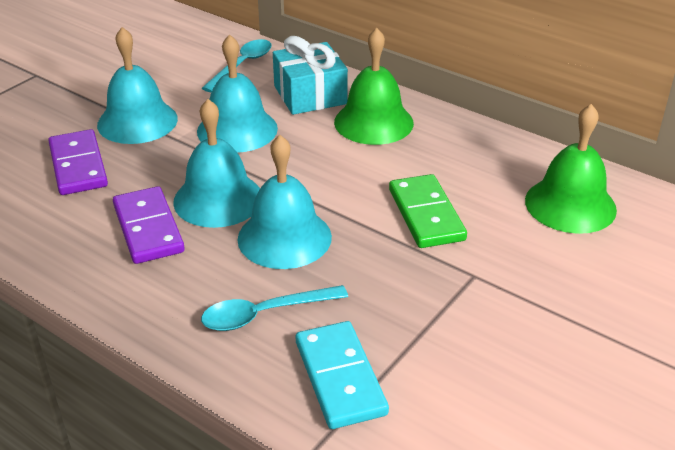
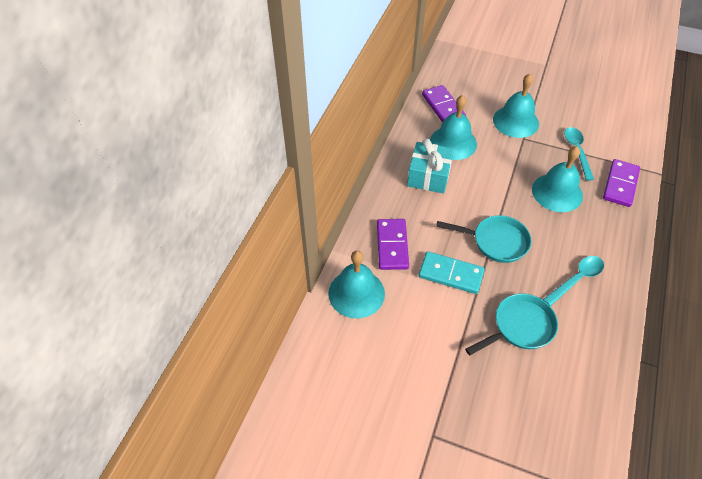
green bell: [334,28,414,145] [525,104,617,234] = 2 -> none = 0
green domino: [389,174,467,248] = 1 -> none = 0
purple domino: [48,129,108,195] [113,186,185,264] = 2 -> [377,219,409,270] [422,85,466,123] [603,159,640,207] = 3
turquoise pan: none = 0 -> [436,215,532,263] [465,293,558,355] = 2

